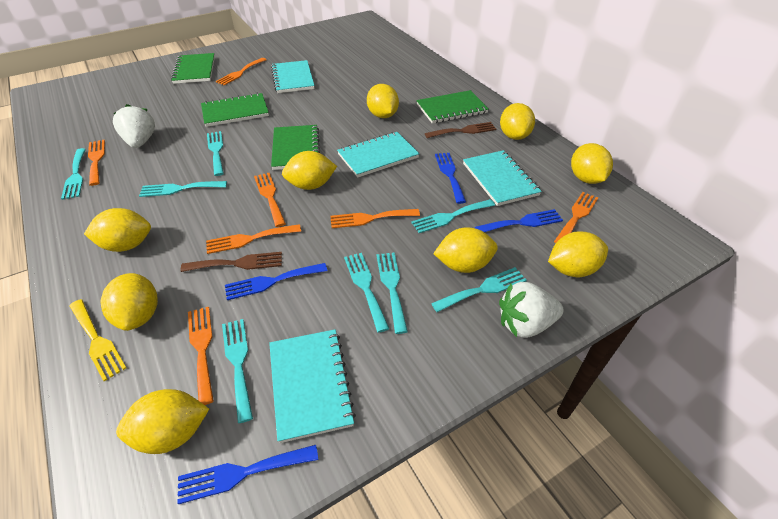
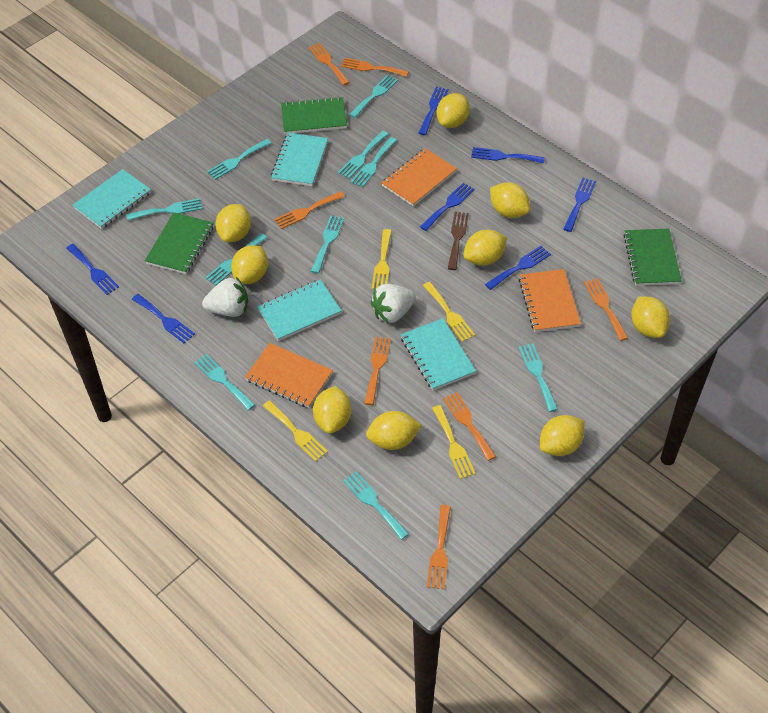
blue fork: [177,445,319,504] [225,263,327,300] [435,153,466,204] [475,209,563,232] = 4 -> [66,244,119,295] [132,294,195,343] [419,87,449,135] [420,183,474,231] [471,147,545,163] [485,246,551,290] [563,178,596,232] = 7
brown fork: [181,252,282,272] [425,122,496,138] = 2 -> [448,212,469,270] = 1
green notebook: [171,53,215,84] [201,93,269,127] [271,125,320,170] [416,90,489,124] = 4 -> [145,212,214,274] [281,97,347,134] [623,228,682,286] = 3
orange notebook: none = 0 -> [245,343,333,408] [381,148,457,206] [518,269,581,332] = 3
turquoise fork: [61,148,86,200] [139,181,227,197] [207,131,224,176] [222,319,253,423] [344,253,389,333] [376,253,408,334] [411,199,495,233] [431,267,527,312] = 8 -> [126,198,202,221] [194,354,255,410] [205,233,267,285] [207,139,272,180] [311,215,344,274] [338,131,389,179] [343,471,409,540] [349,75,398,118] [351,137,397,188] [518,343,558,412] = 10
yellow fork: [70,299,126,381] = 1 -> [263,400,328,462] [372,229,392,289] [423,282,475,342] [432,405,476,479] = 4

